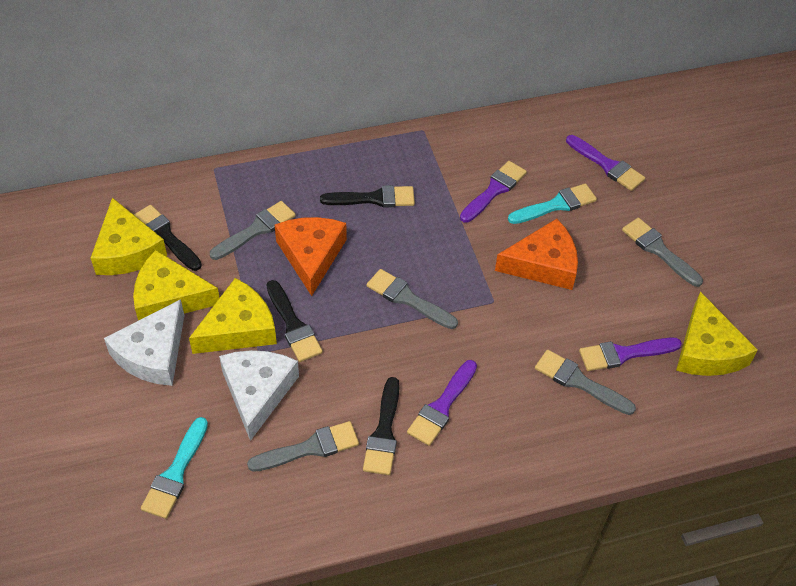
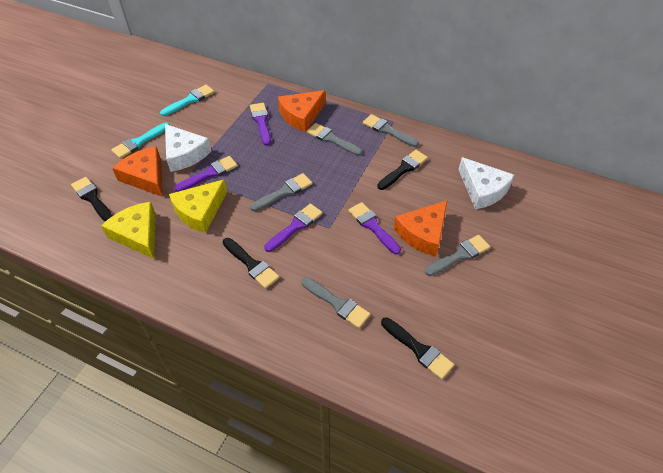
orange cheese: [275,217,347,296] [495,219,578,290] = 2 -> [112,146,163,197] [278,90,326,132] [394,200,448,256] = 3
yellow cheese: [91,198,167,275] [133,250,220,321] [189,278,277,354] [676,292,758,376] = 4 -> [101,202,156,259] [169,180,227,233] = 2

